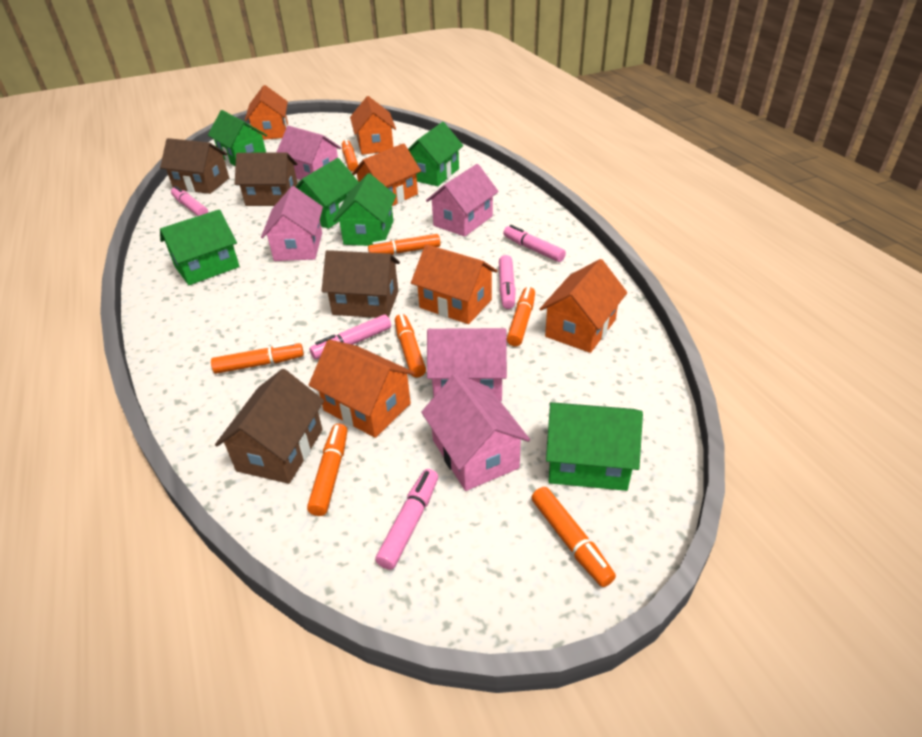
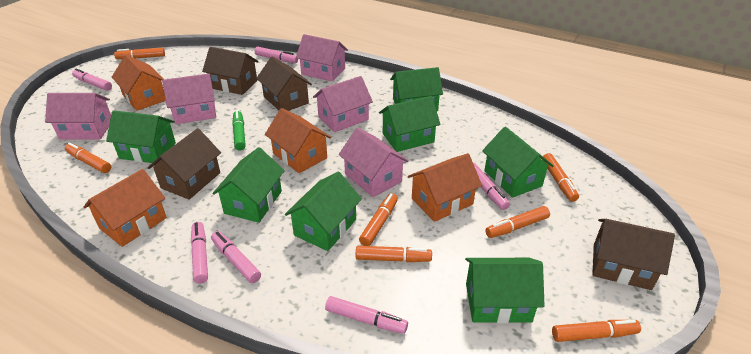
green house: [160,209,240,285] [208,110,267,166] [295,158,359,229] [333,173,396,246] [408,122,463,186] [546,402,643,491] = 6 -> [106,110,176,163] [212,147,285,223] [285,172,362,251] [379,96,441,152] [390,67,443,111] [465,258,545,323] [482,127,554,198] = 7
green marker: none = 0 -> [232,110,246,150] = 1
orange house: [245,85,288,140] [309,339,415,438] [350,96,396,155] [352,143,421,206] [411,244,498,324] [540,259,627,353] = 6 -> [84,169,167,247] [112,55,166,111] [265,108,331,173] [408,153,482,222] = 4
pink marker: [171,186,208,216] [309,315,391,359] [375,469,438,570] [499,255,516,309] [503,225,566,262] = 5 -> [72,69,112,91] [191,222,208,284] [211,231,261,283] [255,47,298,63] [325,296,408,334] [473,163,510,210] = 6

